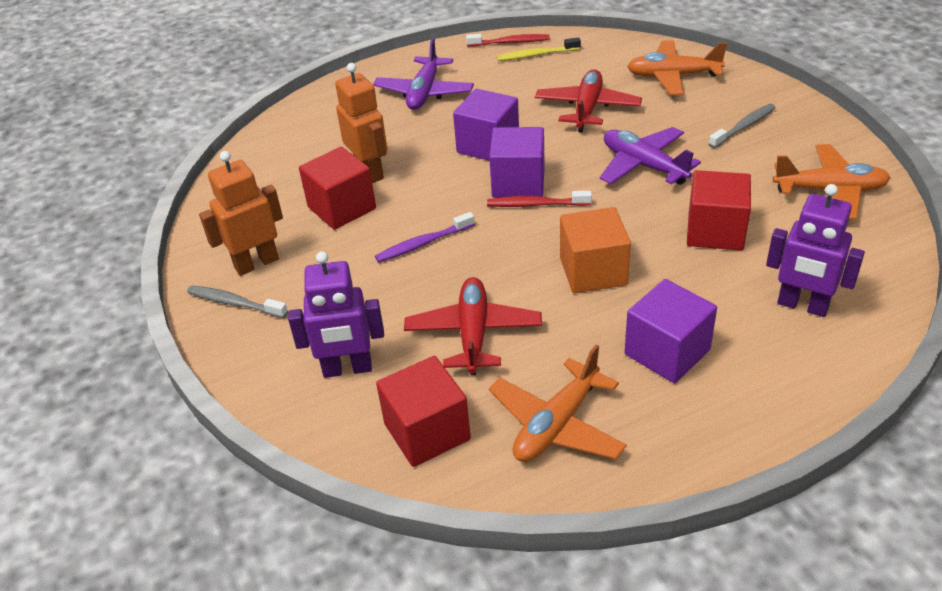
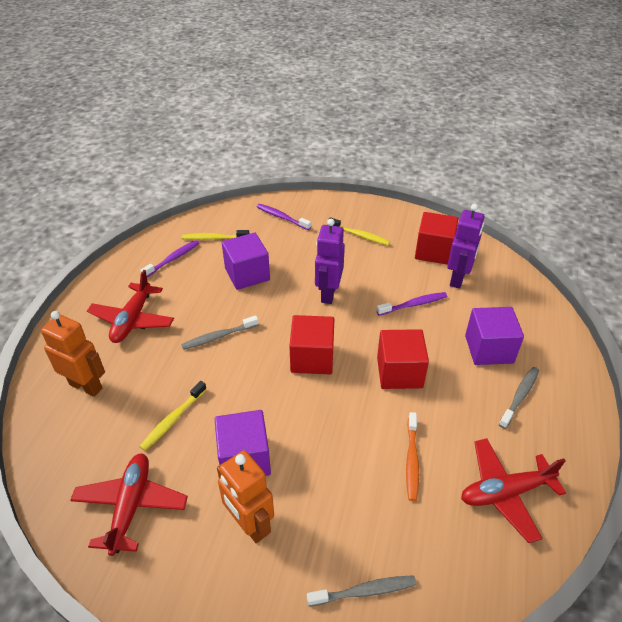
grey toothbrush: [187,286,288,318] [709,104,776,148] = 2 -> [181,315,259,350] [307,575,416,607] [499,367,539,429] = 3
orange cube: [560,207,631,293] = 1 -> none = 0
orange plane: [489,345,627,462] [627,40,727,95] [773,144,891,219] = 3 -> none = 0
orange toothbrush: none = 0 -> [406,412,419,501] = 1
purple plane: [373,37,474,110] [600,127,701,185] = 2 -> none = 0
purple toothbrush: [375,212,475,262] = 1 -> [140,240,199,277] [257,204,311,230] [377,292,447,315] = 3
red plane: [404,277,542,375] [535,69,642,132] = 2 -> [70,453,188,556] [87,270,174,343] [461,438,566,543] = 3
red toothbrush: [466,34,550,47] [487,191,592,207] = 2 -> none = 0
yellow toothbrush: [497,37,581,61] = 1 -> [139,381,207,451] [182,230,249,240] [329,217,390,245] = 3

